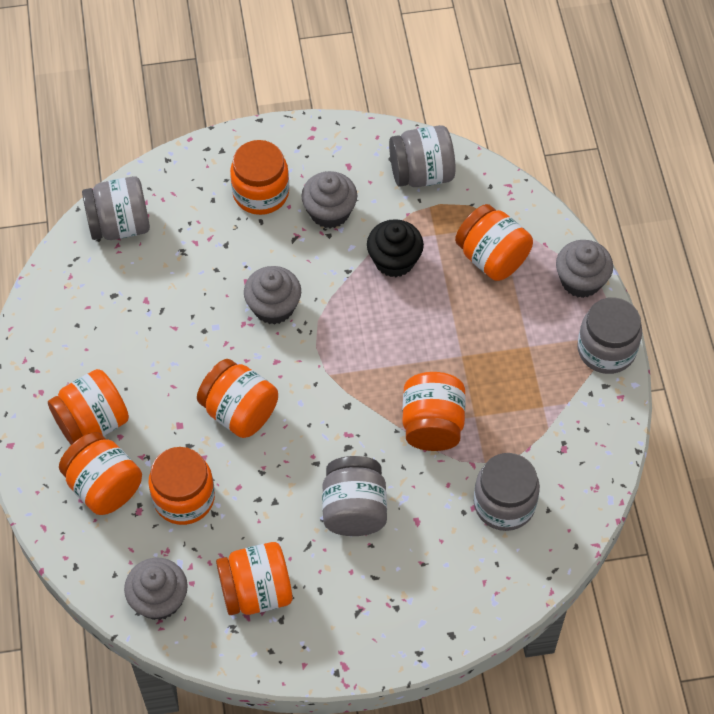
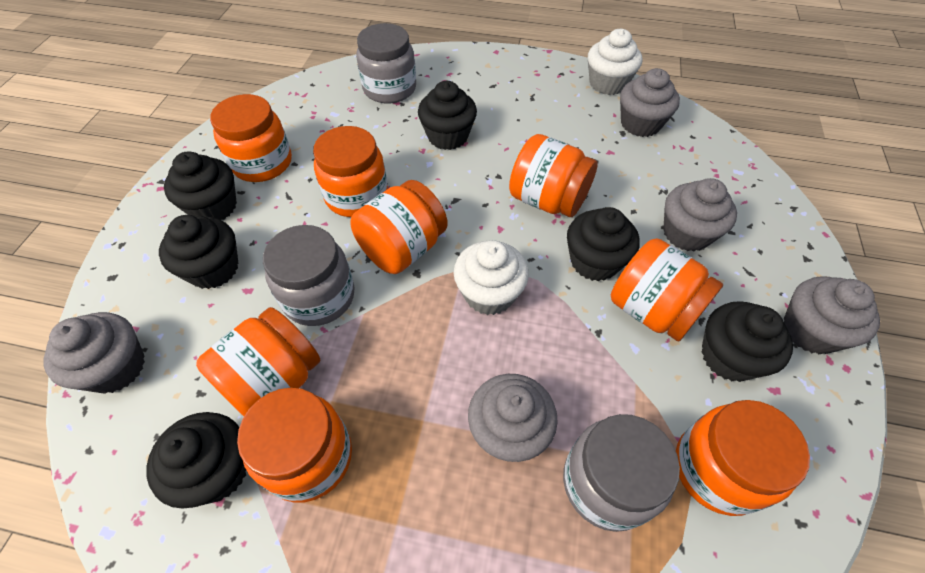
black cupcake: [367,219,424,277] = 1 -> [146,412,246,509] [159,215,238,289] [164,152,237,220] [418,81,477,150] [567,207,640,281] [701,301,793,382] = 6
grey cupcake: [124,558,188,620] [244,266,301,325] [301,171,357,228] [556,240,613,298] = 4 -> [44,312,145,394] [468,374,558,462] [620,68,680,137] [663,178,737,252] [784,276,880,354] = 5
grey jar: [82,176,150,240] [322,456,387,536] [389,125,455,187] [474,453,540,531] [577,297,642,374] = 5 -> [263,225,355,326] [356,23,416,104] [563,414,680,532] = 3
white cupcake: none = 0 -> [454,240,529,315] [588,29,642,95] = 2

